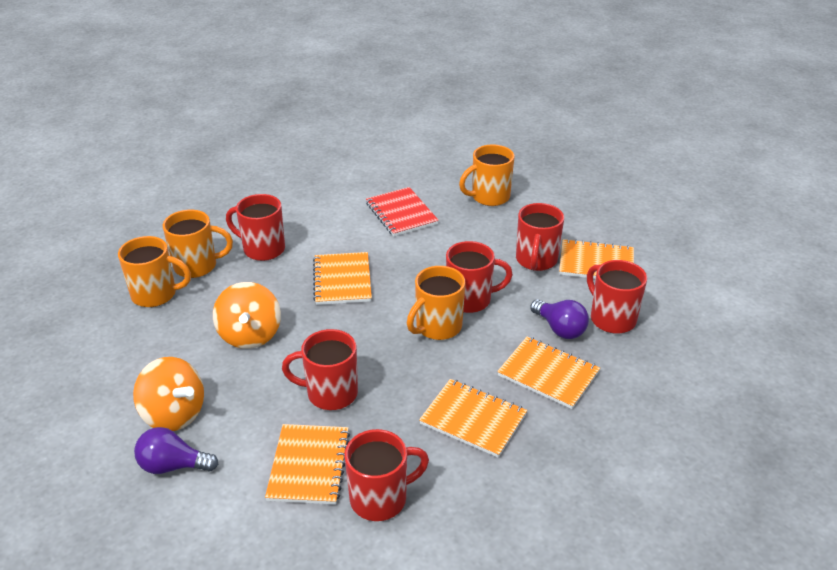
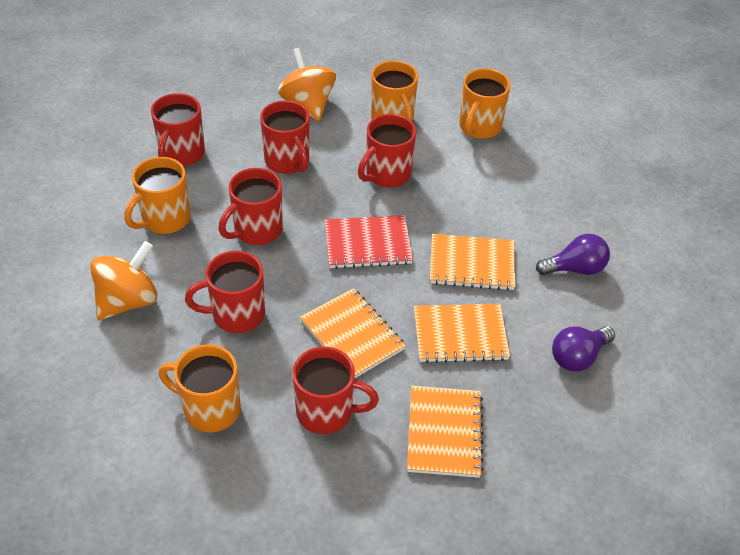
orange notebook: [265,424,350,505] [313,252,372,305] [419,379,527,458] [497,337,600,409] [559,239,634,279] = 5 -> [300,288,406,379] [407,386,484,478] [414,304,510,363] [430,234,515,291] = 4

